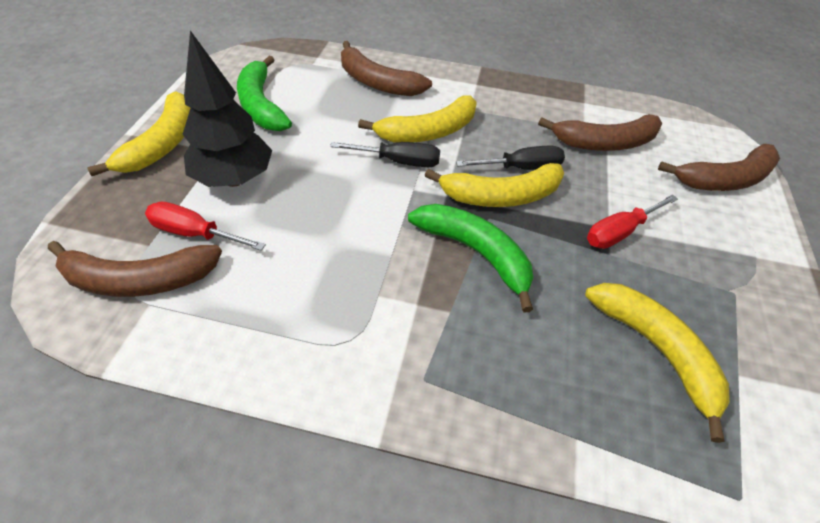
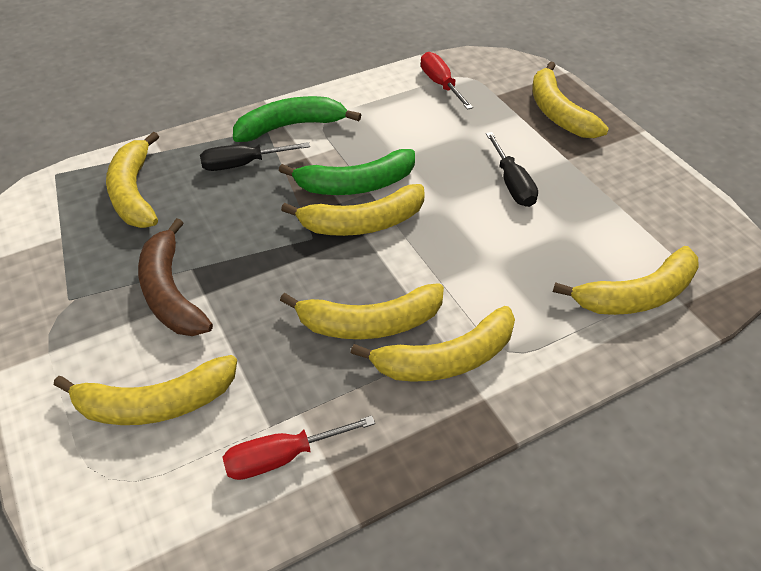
black tree: [182,30,272,187] = 1 -> none = 0
brown banana: [48,241,222,297] [341,41,432,96] [538,114,662,151] [658,144,780,191] = 4 -> [138,218,213,336] = 1
yellow banana: [87,91,191,176] [358,96,477,143] [425,163,564,207] [585,283,730,443] = 4 -> [54,355,237,425] [106,132,159,228] [280,283,444,339] [281,184,425,236] [351,306,515,382] [532,61,609,138] [553,246,699,315] = 7

